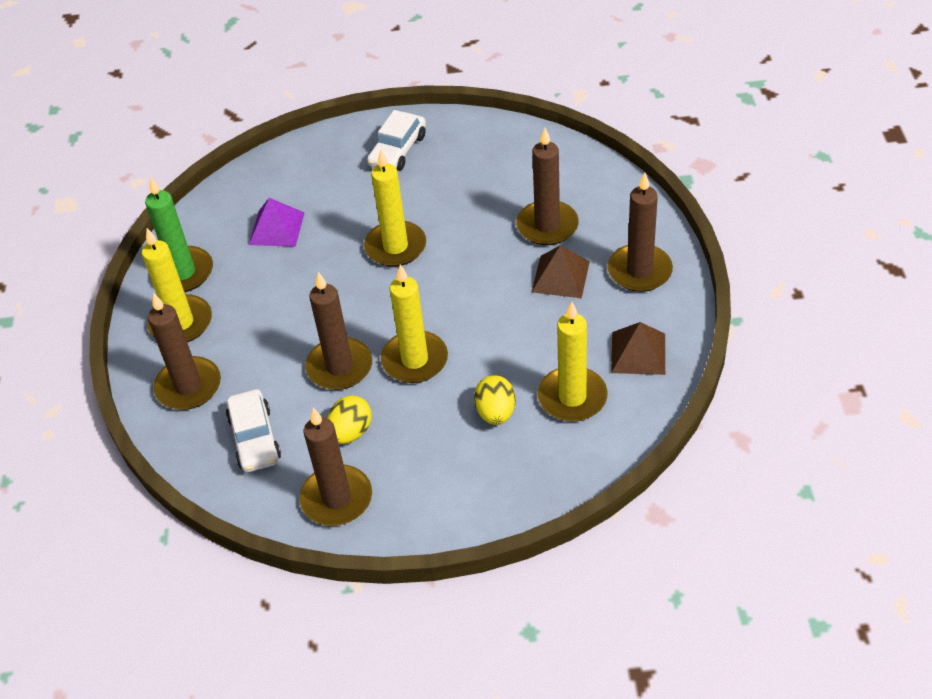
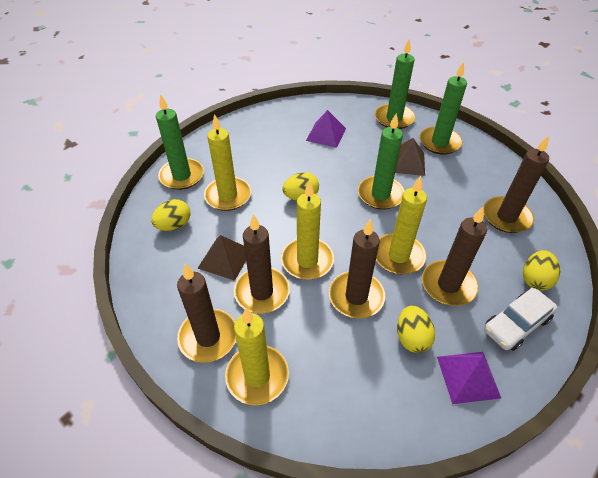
green candle: [145,177,213,292] = 1 -> [156,94,204,190] [358,113,405,210] [375,39,415,129] [419,62,467,155] = 4
purple pyramid: [249,198,305,247] = 1 -> [306,110,346,148] [437,352,501,404] = 2
white car: [226,389,281,472] [367,110,426,171] = 2 -> [484,288,558,351] = 1
yellow egg: [327,395,372,444] [474,375,516,425] = 2 -> [151,199,191,231] [282,172,319,200] [397,305,435,353] [523,250,560,291] = 4

